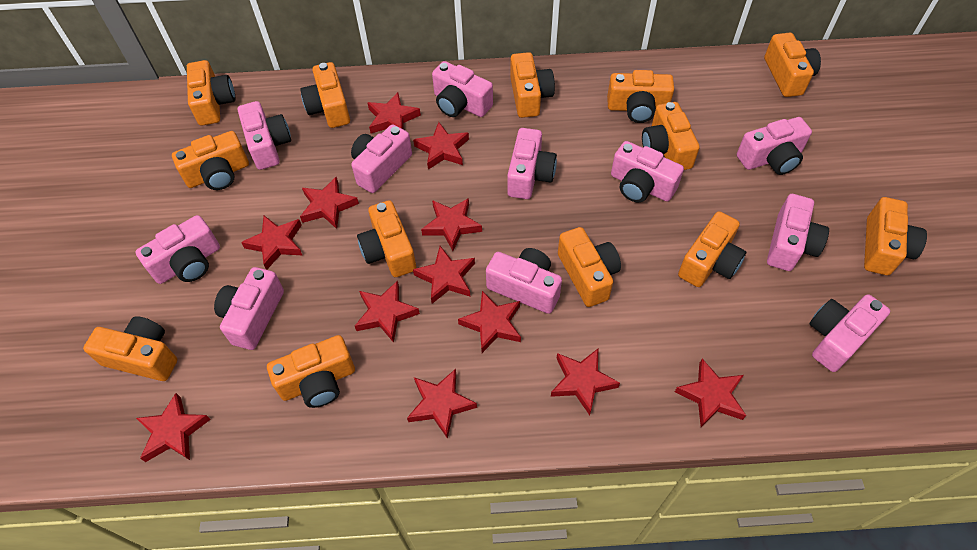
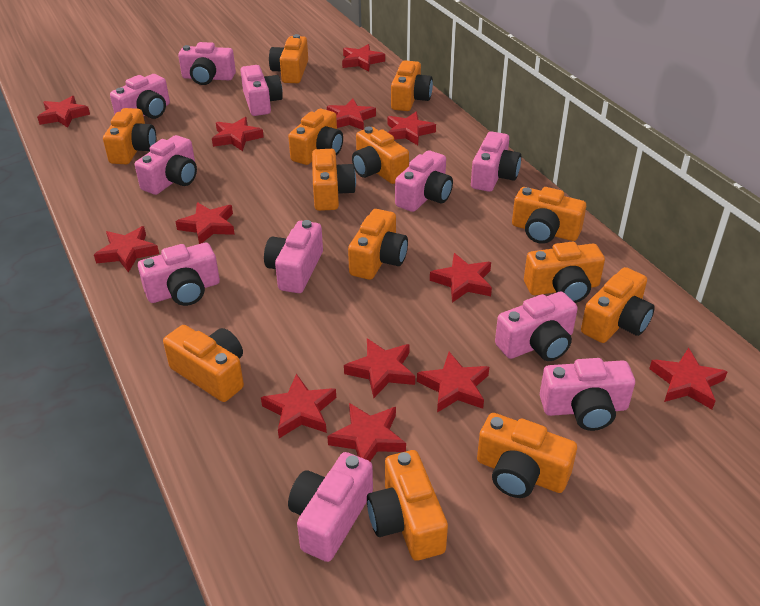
red star: [136,393,211,462] [241,216,302,270] [300,177,359,229] [355,281,420,343] [368,92,421,134] [407,369,477,439] [413,122,469,170] [413,246,475,304] [421,198,482,251] [458,291,521,353] [551,348,620,416] [675,359,746,427] = 12 -> [37,96,90,128] [94,226,159,272] [175,202,235,244] [212,117,264,151] [261,374,336,438] [327,99,376,130] [327,403,406,461] [342,44,385,72] [344,338,415,398] [387,112,436,145] [417,352,489,413] [430,253,492,303] [649,347,728,409] = 13

